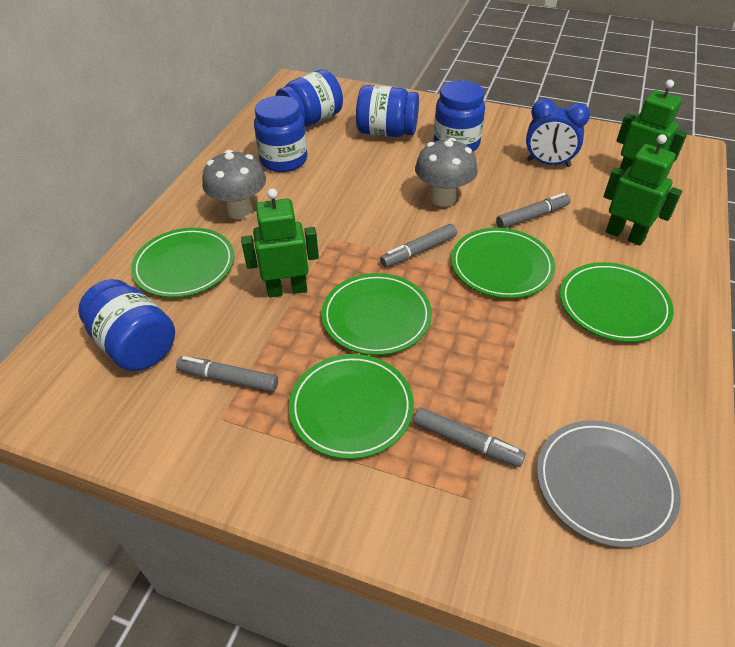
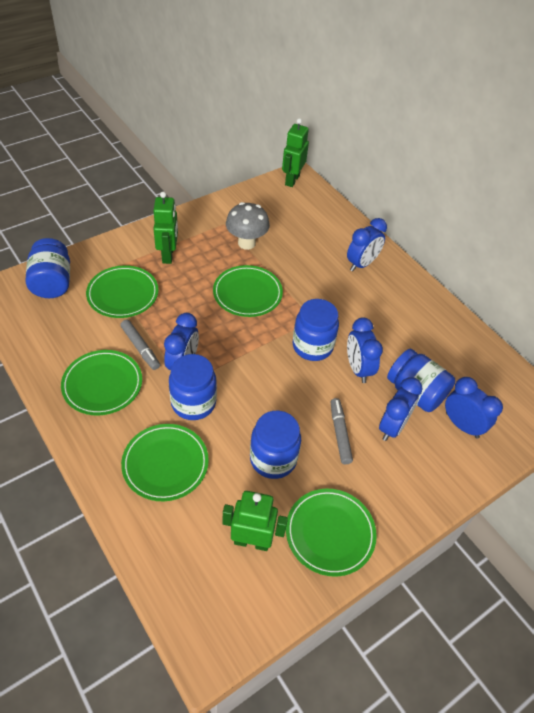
blue clock: [526,99,590,167] = 1 -> [164,313,199,370] [347,218,387,271] [347,317,383,383] [379,377,422,441] [445,377,503,439] = 5
grey marker: [176,356,278,392] [380,224,457,268] [413,407,526,467] [496,193,571,228] = 4 -> [120,320,160,370] [331,398,353,464] = 2
grey mushroom: [202,150,266,219] [415,138,478,207] = 2 -> [226,202,270,250] = 1
grey plate: [537,420,681,548] = 1 -> none = 0

